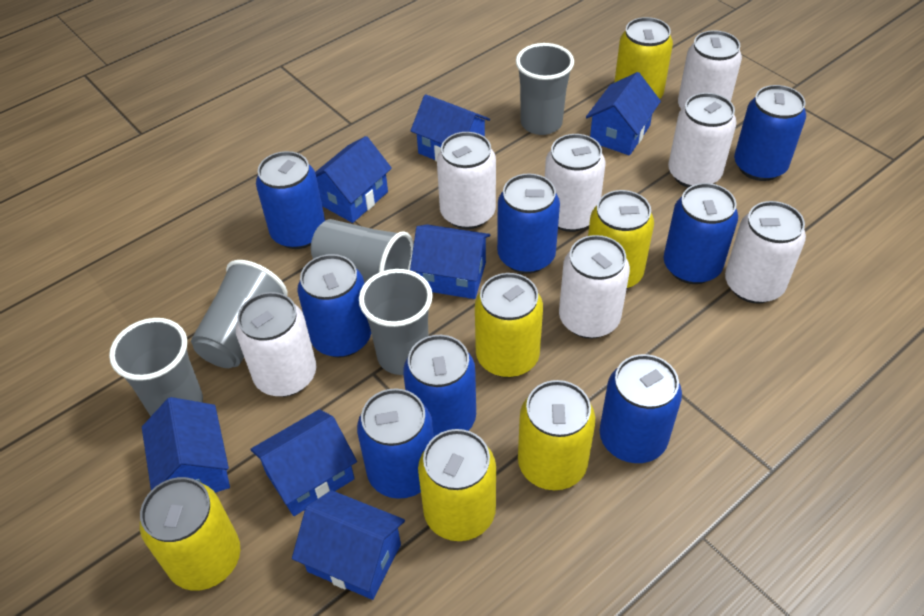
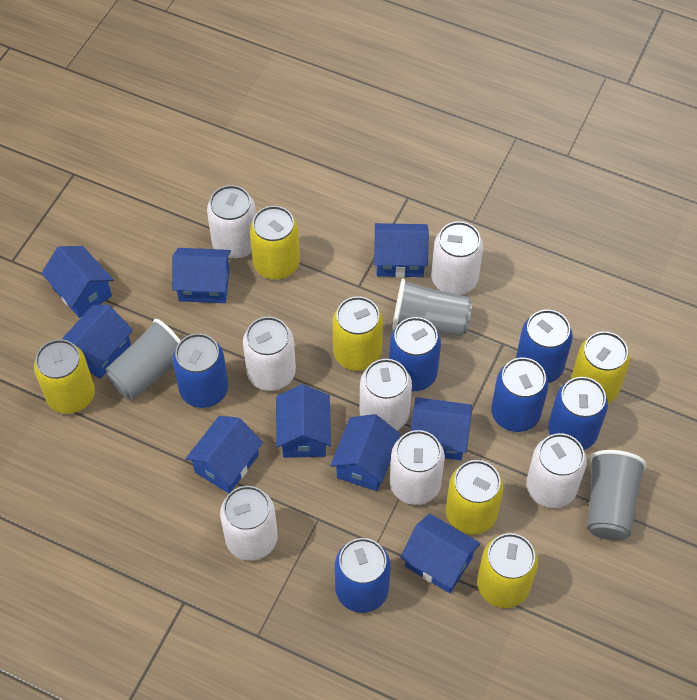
blue can: [256,151,325,249] [297,254,371,358] [357,388,434,499] [403,335,476,437] [497,173,560,274] [599,354,682,463] [664,183,738,284] [734,85,806,181] = 8 -> [172,333,228,408] [335,538,391,613] [389,317,441,391] [491,358,549,432] [516,310,573,383] [548,377,608,450] = 6
blue house: [142,397,230,493] [250,409,357,516] [292,490,405,600] [315,136,392,223] [410,94,490,162] [410,225,490,299] [586,72,661,155] = 7 -> [41,246,114,318] [62,305,133,379] [172,248,231,303] [185,416,263,493] [276,384,331,458] [330,414,401,491] [374,223,429,278] [400,513,480,593] [411,397,472,460] = 9
grey cup: [109,318,203,416] [191,260,288,368] [311,219,414,283] [359,269,433,375] [516,43,574,135] = 5 -> [105,319,181,400] [392,279,472,337] [587,450,647,540] = 3

